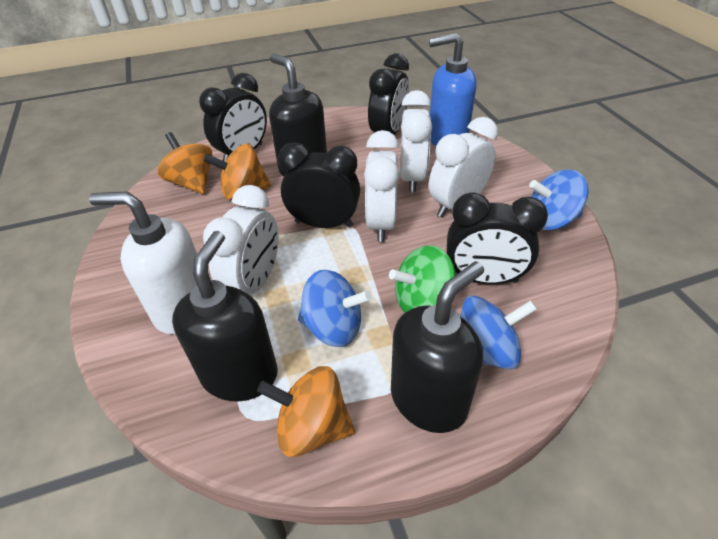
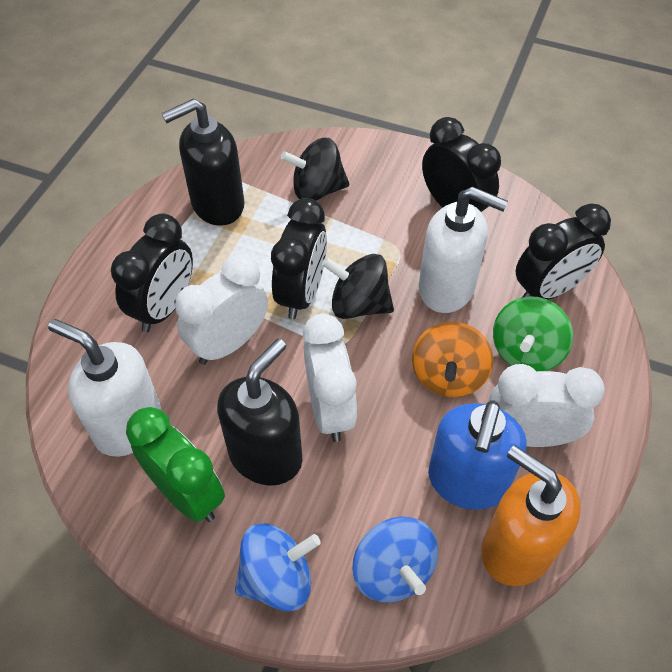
black soap dispenser: [172,231,278,401] [269,54,327,177] [391,261,484,433] = 3 -> [162,99,244,226] [217,339,302,486] = 2
black spinning top: none = 0 -> [281,138,349,201] [322,254,394,319] = 2
blue spinning top: [298,270,372,347] [460,295,537,369] [529,170,589,230] = 3 -> [235,523,321,611] [353,516,438,603] = 2
green clock: none = 0 -> [126,407,225,522] = 1
orange soap dispenser: none = 0 -> [481,445,581,586] = 1
orange spinning top: [158,132,213,194] [203,144,271,200] [257,366,355,457] = 3 -> [412,322,493,397] = 1
white clock: [203,185,279,295] [364,130,399,242] [400,90,432,192] [429,117,498,217] = 4 -> [175,254,268,365] [303,314,357,442] [489,364,605,447] = 3
white soap dispenser: [89,191,197,334] = 1 -> [48,319,161,457] [419,187,508,313] = 2

